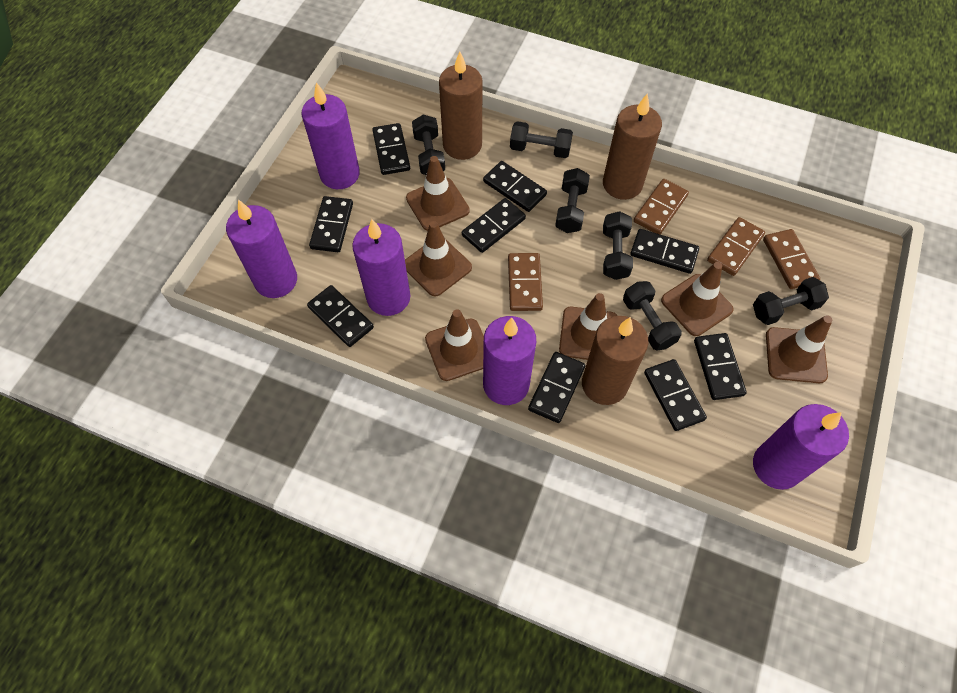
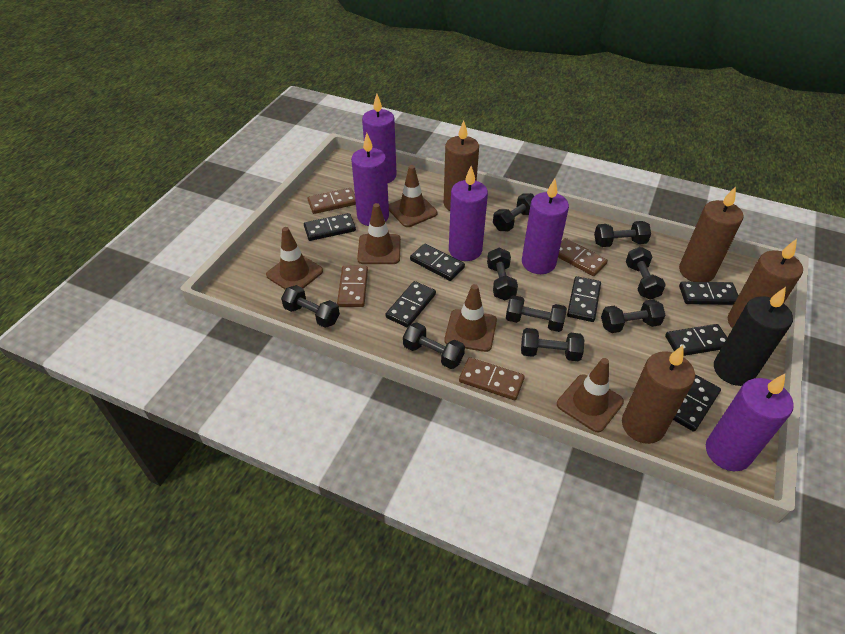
black candle: none = 0 -> [714,287,793,386] = 1
black domino: [307,285,374,347] [309,196,353,252] [372,123,410,175] [462,198,526,253] [483,161,547,212] [528,352,585,423] [630,229,699,274] [644,359,707,431] [694,333,747,400] = 9 -> [304,213,356,241] [386,281,436,327] [410,243,465,281] [567,276,601,322] [665,324,727,356] [673,374,721,432] [679,282,739,305] = 7
black dumbbell: [412,115,445,175] [510,121,573,158] [555,168,590,233] [603,211,633,280] [623,281,682,351] [753,277,829,325] = 6 -> [281,285,340,328] [403,323,465,369] [487,248,518,300] [493,193,534,231] [506,295,567,332] [521,328,584,361] [594,221,651,247] [601,299,666,333] [626,247,666,300] = 9
brown candle: [439,52,483,160] [582,316,648,405] [603,93,662,200] = 3 -> [444,120,479,211] [622,345,695,444] [679,186,743,282] [728,239,803,329] = 4
brown traffic cone: [405,221,472,296] [406,156,470,231] [425,309,484,381] [559,293,618,360] [661,262,734,336] [766,315,832,383] = 6 -> [266,227,323,290] [357,203,401,264] [389,165,437,227] [445,284,497,352] [557,358,624,433] = 5

